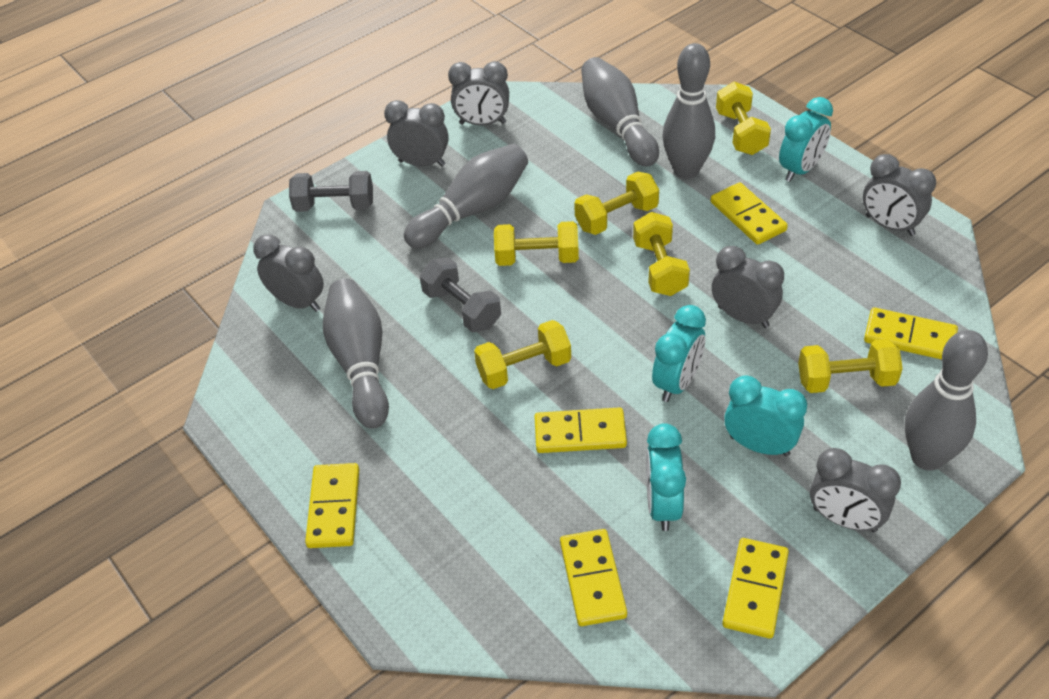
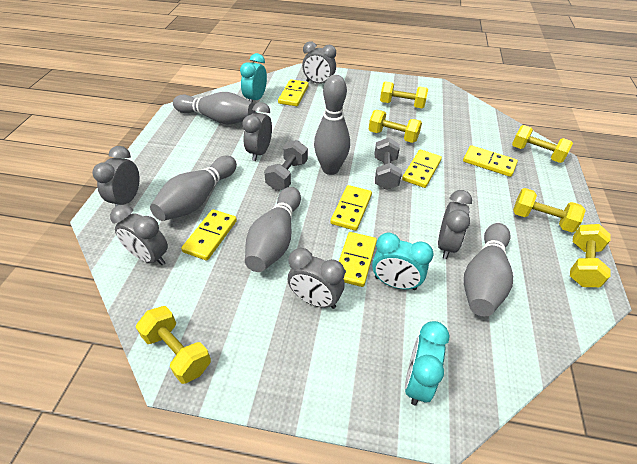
turquoise clock: [646,423,686,531] [652,305,706,402] [724,375,807,456] [779,97,833,182] = 4 -> [240,53,267,103] [372,233,433,290] [405,321,450,405] = 3

